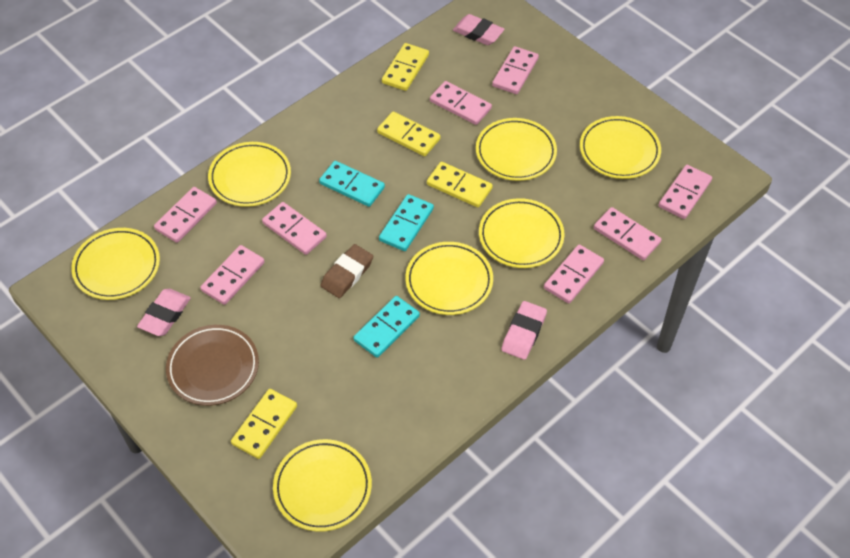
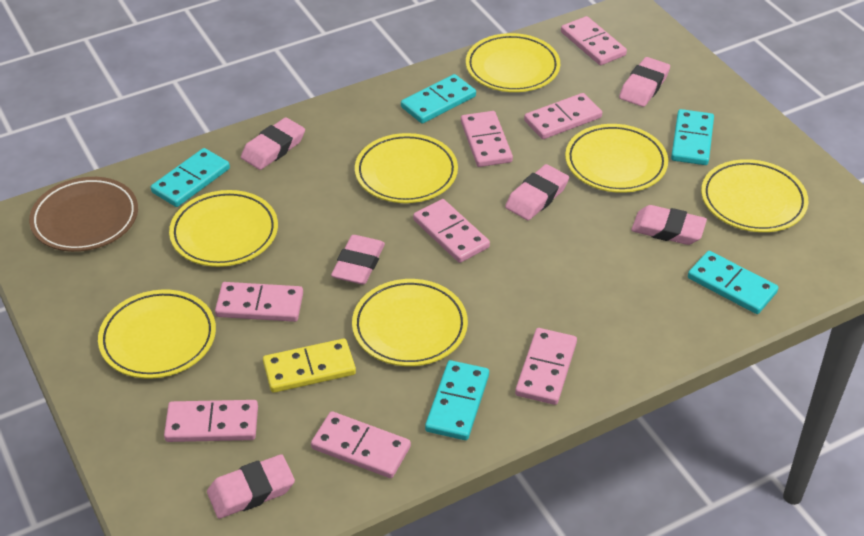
brown eraser: [321,244,373,298] = 1 -> none = 0
pink eraser: [137,289,191,336] [453,14,504,45] [501,301,547,360] = 3 -> [207,454,295,519] [241,117,305,170] [331,235,385,285] [505,164,569,220] [619,57,670,107] [631,205,707,245] = 6
turquoise domino: [319,161,385,207] [353,296,420,358] [379,194,434,251] = 3 -> [151,148,230,207] [401,74,476,123] [425,360,489,440] [671,109,714,165] [688,251,778,314] = 5
yellow domino: [231,389,297,459] [377,112,440,156] [382,43,429,91] [427,162,493,207] = 4 -> [263,339,356,393] = 1

